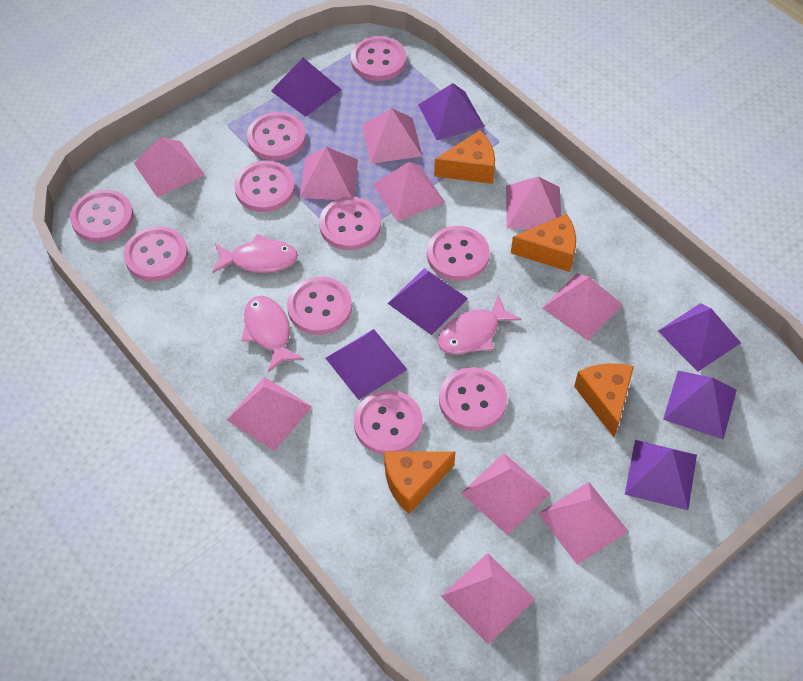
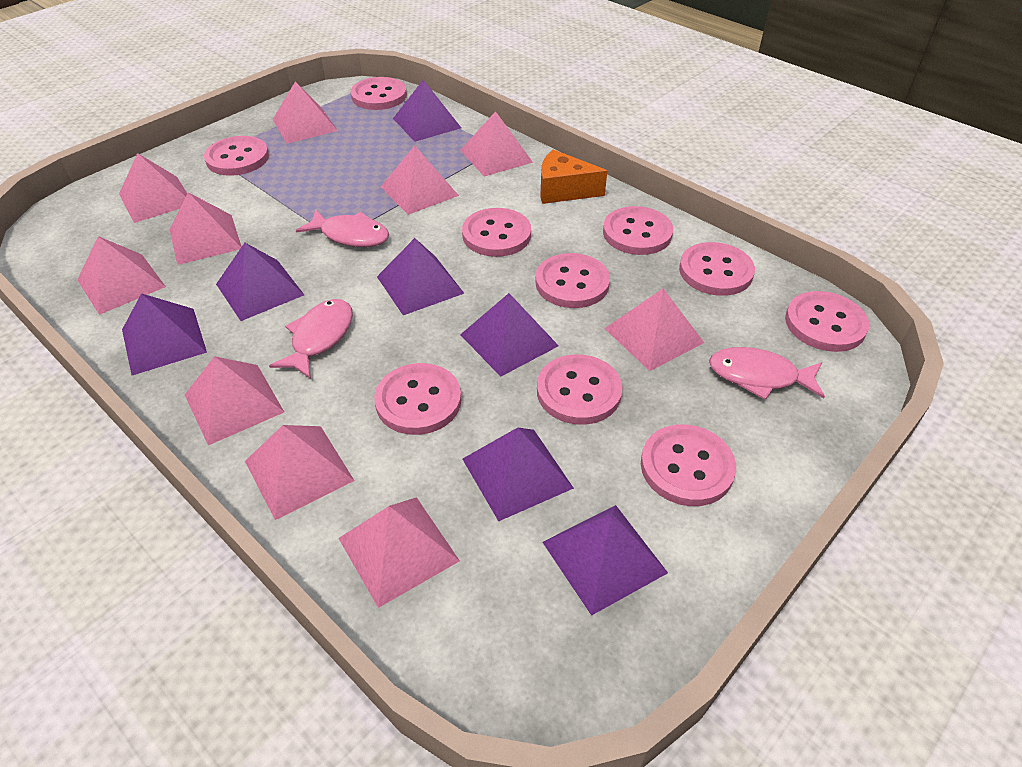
orange cheese: [384,451,456,514] [434,130,495,184] [511,214,576,272] [574,363,634,437] = 4 -> [540,149,607,204] = 1

